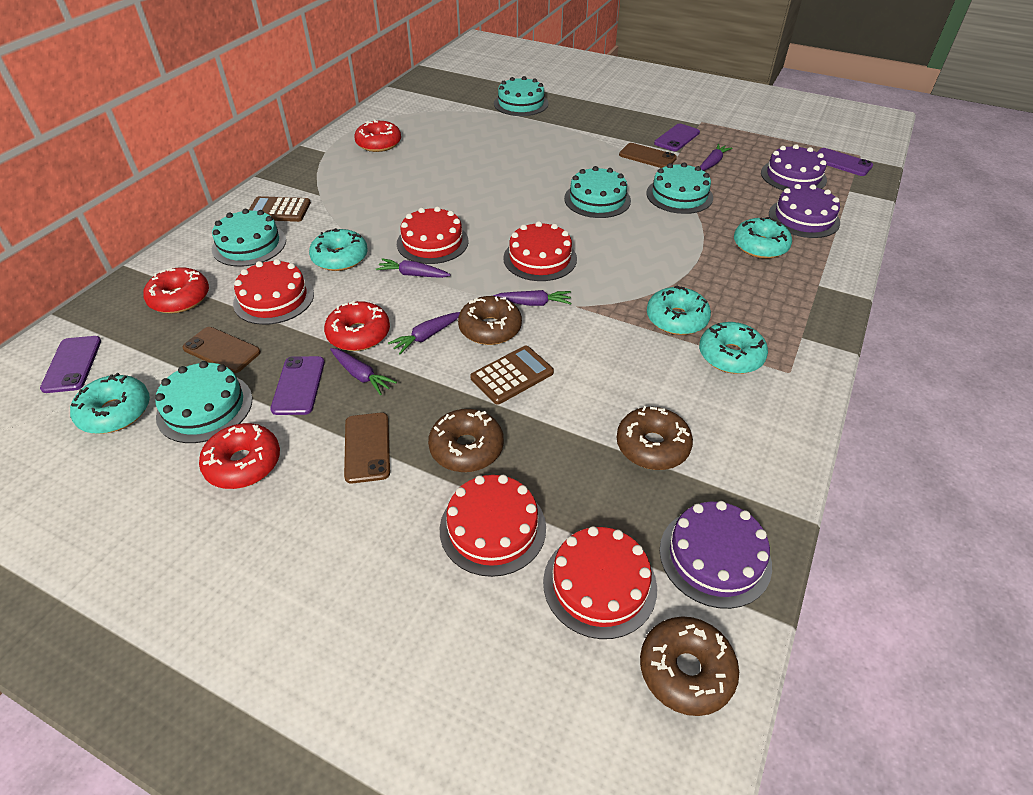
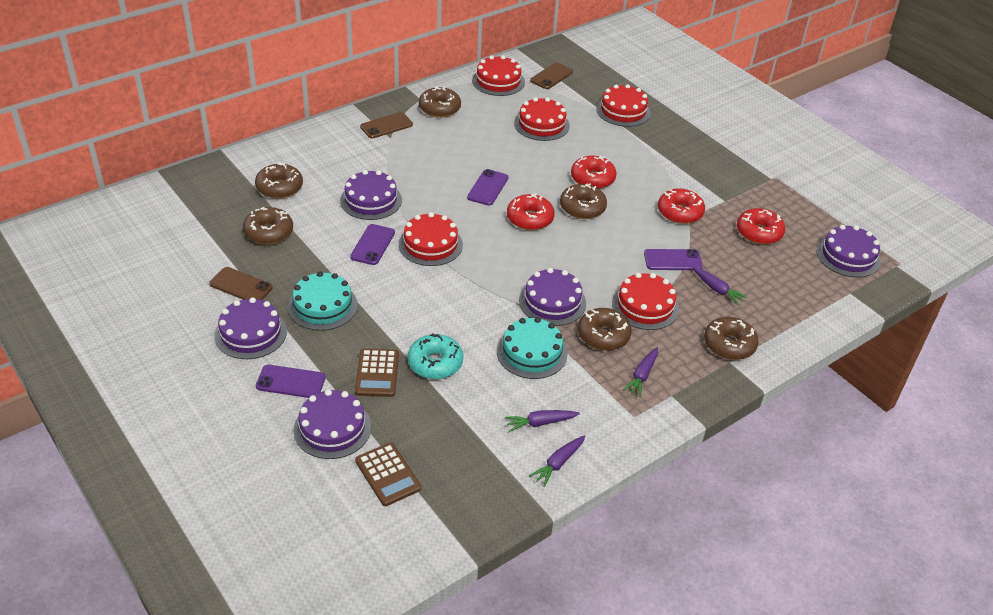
brown donut: [428,409,504,472] [458,296,522,345] [616,406,693,470] [640,616,739,716] = 4 -> [243,207,293,245] [255,163,303,199] [419,86,461,118] [560,183,607,219] [578,308,632,351] [704,317,759,360] = 6
purple cake: [660,501,772,609] [761,144,827,191] [769,184,840,238] = 3 -> [215,297,287,359] [294,389,371,459] [340,170,402,220] [519,268,586,326] [817,225,881,277] = 5
purple carrot: [330,348,397,395] [376,258,451,278] [388,312,460,354] [493,290,571,306] [700,144,732,171] = 5 -> [505,410,580,432] [529,435,586,487] [623,347,658,397] [692,266,748,305] = 4
turquoise cake: [155,361,252,443] [212,209,286,267] [494,76,549,116] [564,166,631,218] [646,163,713,214] = 5 -> [288,271,358,331] [497,317,567,379] = 2
turquoise donut: [70,373,150,434] [309,228,368,271] [647,285,711,335] [699,322,768,374] [734,217,792,259] = 5 -> [408,333,463,379] = 1

